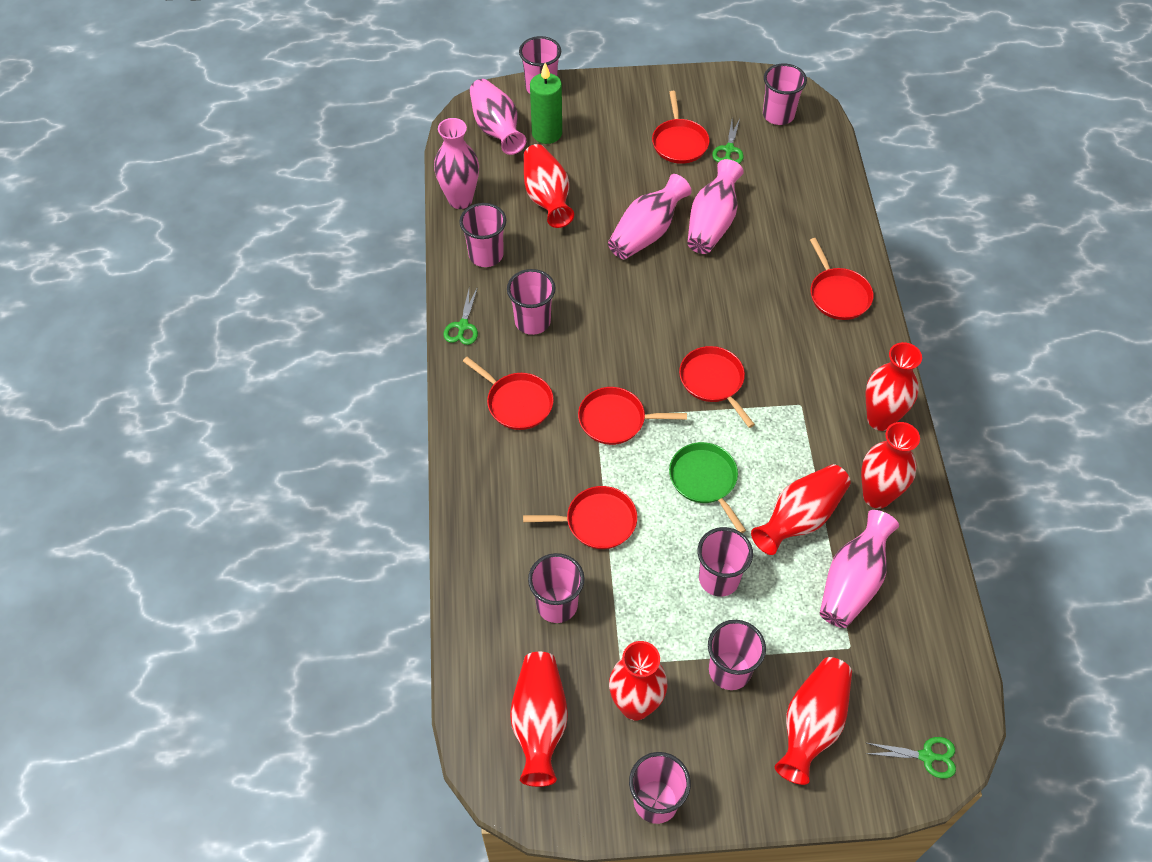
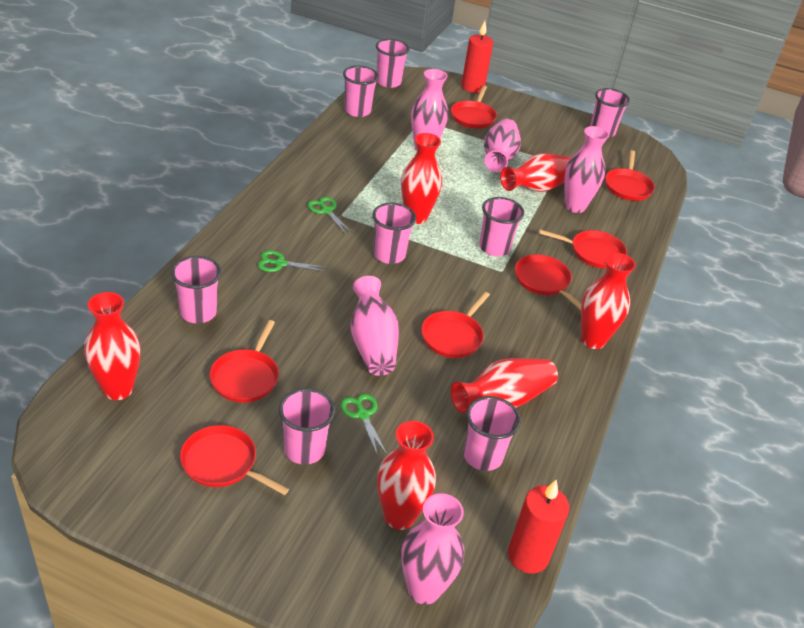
green candle: [530,63,562,144] = 1 -> none = 0
green pan: [669,442,746,533] = 1 -> none = 0
red candle: none = 0 -> [461,21,493,93] [508,480,569,574] = 2
red pan: [463,357,554,430] [523,486,637,549] [578,387,687,445] [652,91,710,164] [679,346,755,428] [810,238,874,320] = 6 -> [180,425,289,495] [209,320,279,403] [421,292,490,358] [451,85,497,129] [515,254,582,310] [539,229,627,269] [605,150,655,201] = 7
red vase: [510,652,568,787] [523,144,574,228] [609,641,668,720] [751,464,851,555] [775,657,852,785] [861,422,920,509] [865,342,922,431] = 7 -> [84,292,141,400] [377,421,436,530] [401,133,442,224] [451,358,558,413] [500,153,571,192] [581,253,636,349] = 6

